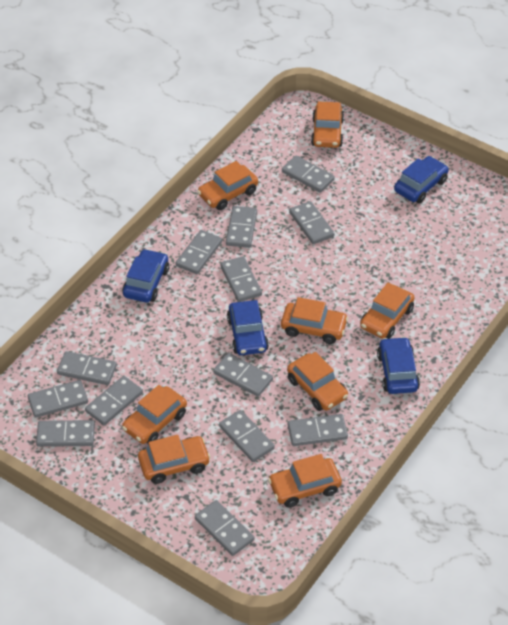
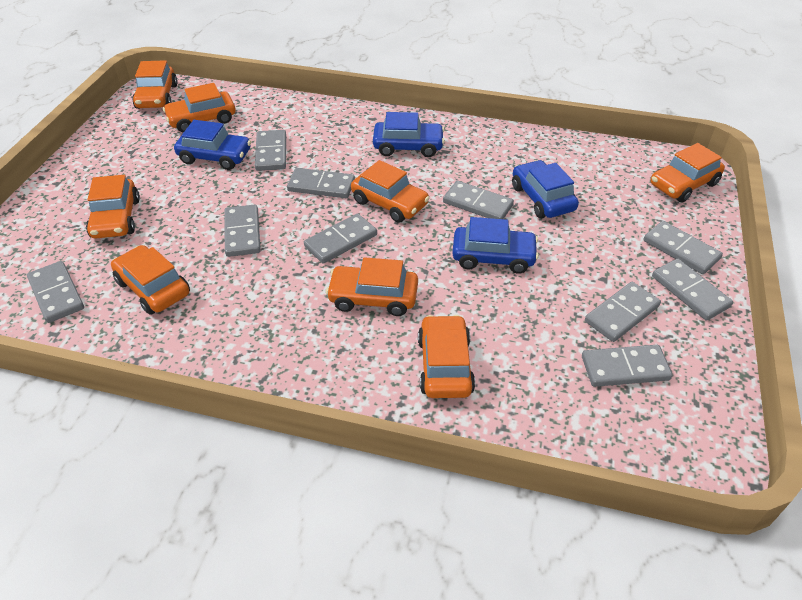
grey domino: [28,380,88,418] [36,420,95,447] [57,351,117,385] [85,376,143,425] [176,230,222,274] [195,500,254,556] [213,353,273,397] [219,410,275,462] [220,256,262,302] [226,206,257,248] [282,156,335,193] [288,414,348,446] [289,201,335,244] = 13 -> [27,261,84,323] [224,205,261,257] [255,130,286,171] [287,168,355,198] [304,213,377,264] [443,181,514,219] [582,345,673,387] [585,282,661,342] [644,221,723,274] [652,259,733,321] = 10

